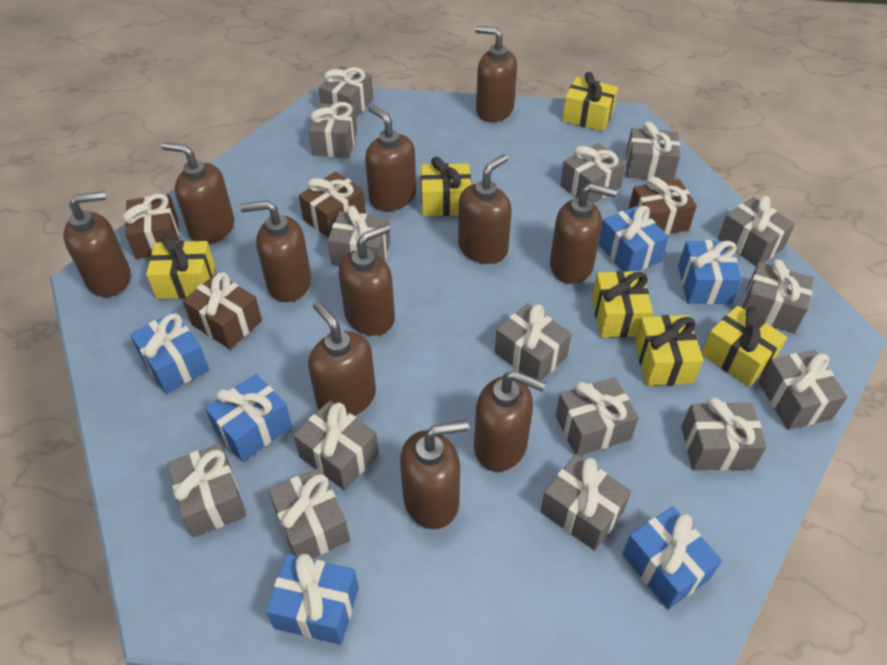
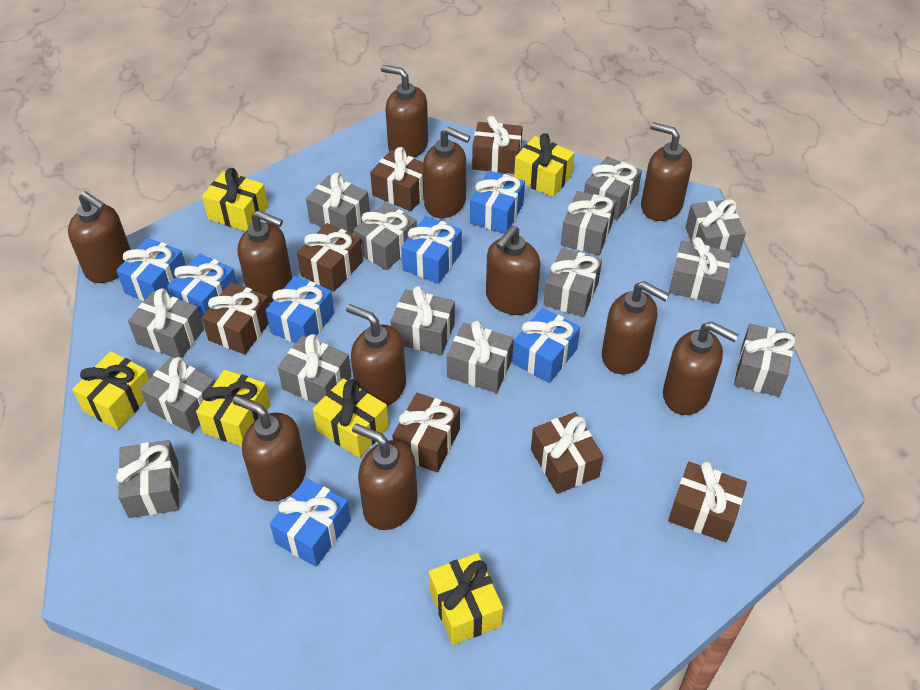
blue gift: [130,312,209,394] [205,374,292,462] [266,554,359,645] [598,206,669,272] [622,506,722,609] [678,240,742,304] = 6 -> [116,238,186,301] [167,254,237,322] [266,276,334,344] [270,478,351,567] [401,216,462,284] [470,171,525,234] [512,308,580,383] = 7
brown gift: [123,194,179,259] [183,272,262,349] [299,172,366,238] [629,177,697,235] = 4 -> [202,282,270,355] [297,223,363,292] [370,147,424,211] [392,393,460,472] [472,116,523,174] [531,412,603,494] [668,461,747,542] = 7
grey gift: [167,443,246,537] [268,467,350,558] [293,400,379,490] [309,102,357,158] [319,66,373,118] [328,206,390,266] [495,303,572,381] [540,454,631,550] [556,377,639,456] [560,143,626,203] [626,122,680,181] [681,397,767,471] [718,196,795,266] [742,259,814,333] [759,350,847,430] = 15 -> [116,440,179,518] [128,288,204,358] [140,357,215,434] [278,334,352,404] [306,173,370,234] [353,203,417,270] [391,286,455,355] [447,320,514,393] [543,248,602,317] [561,191,616,255] [584,156,642,220] [669,237,732,304] [685,199,746,257] [734,324,795,397] = 14

